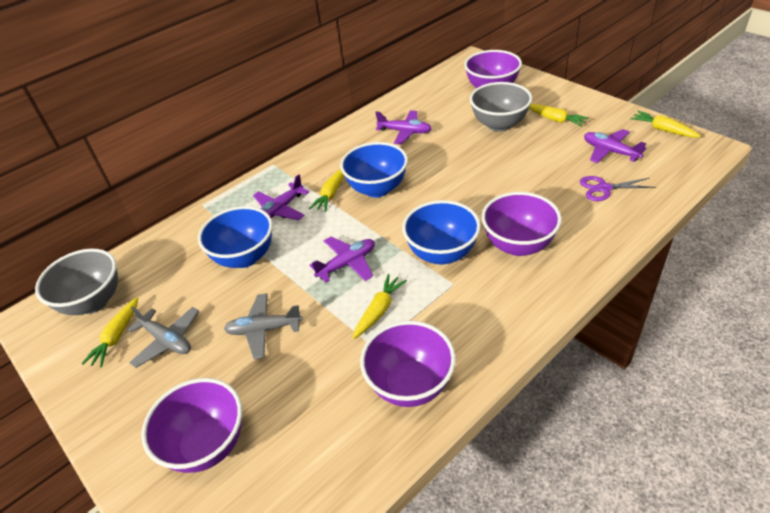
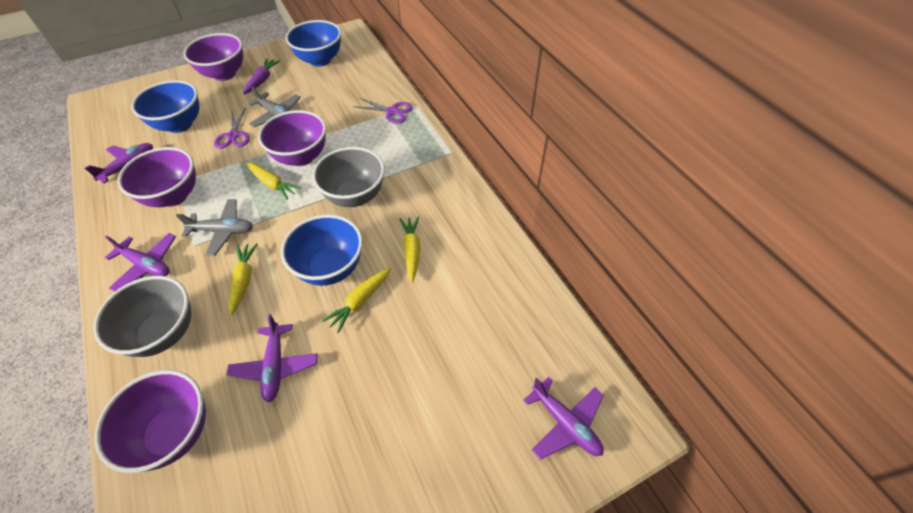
purple carrot: none = 0 -> [243,58,280,95] = 1
purple scissors: [580,176,656,201] = 1 -> [214,107,250,149] [353,98,413,124] = 2
yellow carrot: [81,297,138,367] [309,169,344,212] [353,274,407,339] [529,104,589,127] [630,111,701,138] = 5 -> [228,243,258,315] [246,162,301,200] [322,267,391,333] [399,216,420,283] = 4

